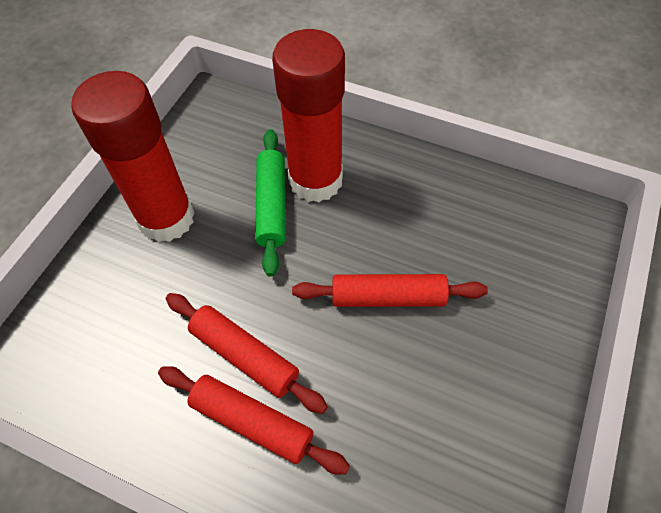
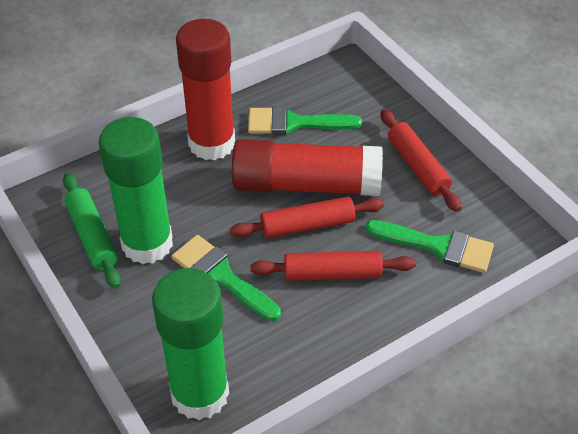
green brush: none = 0 -> [171,235,281,321] [248,106,362,135] [366,220,494,273] = 3
green glue stick: none = 0 -> [99,117,173,264] [152,268,229,420] = 2

